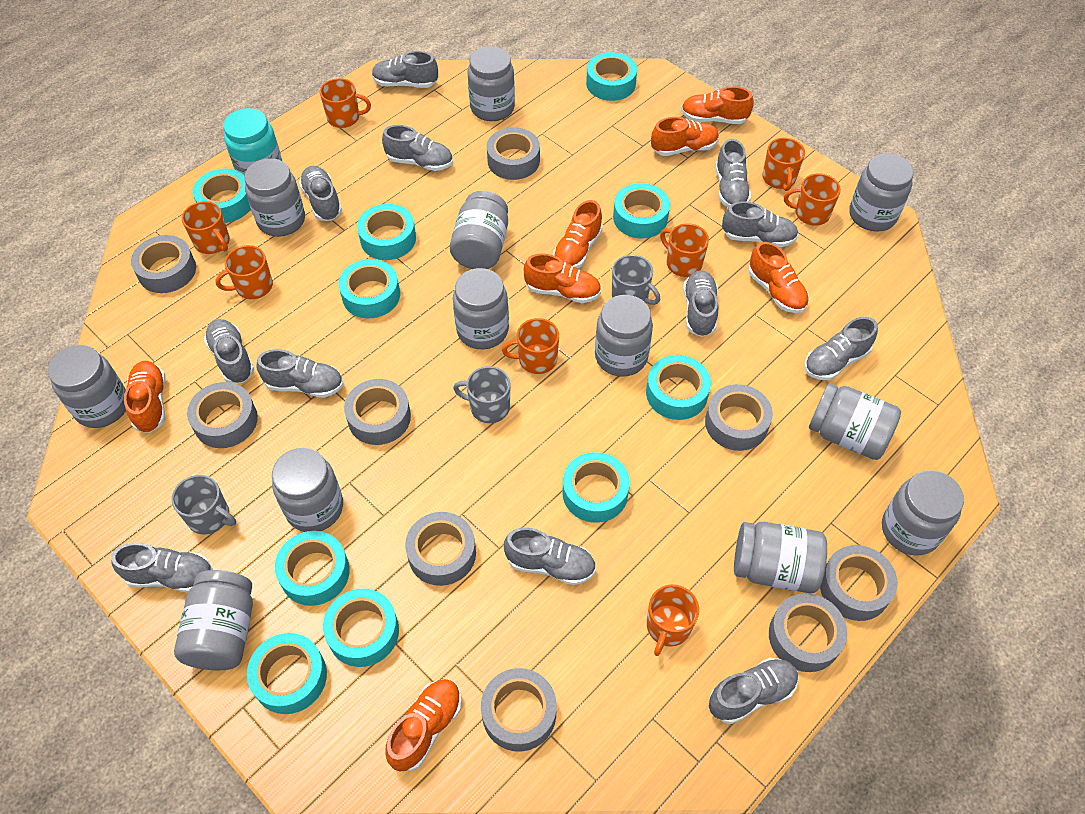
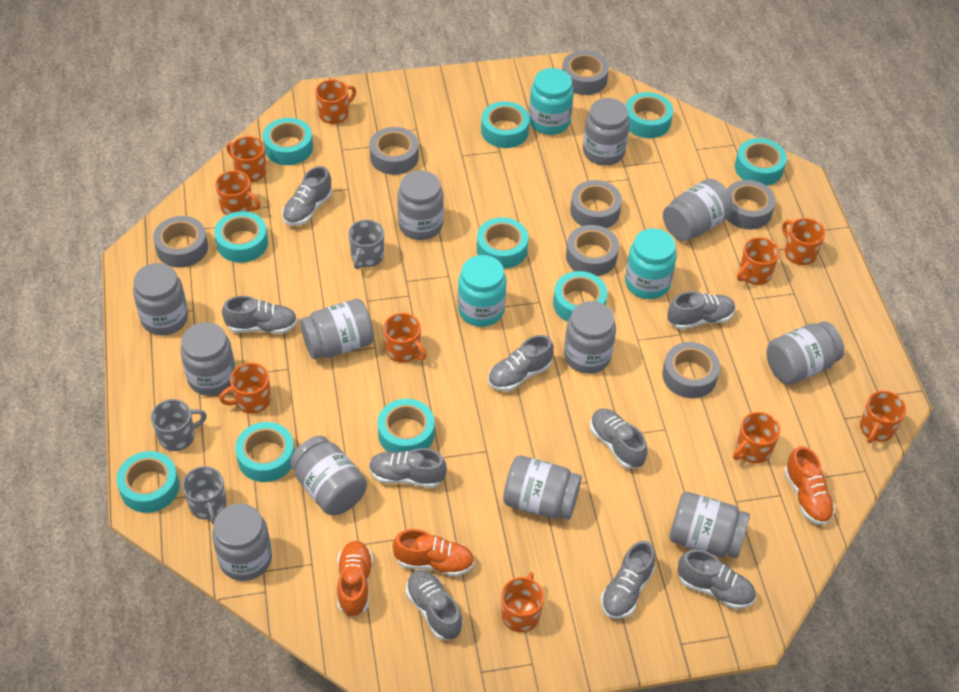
grey shoe: [111,543,213,593] [204,319,254,383] [257,349,343,398] [299,166,342,221] [372,51,438,88] [382,125,453,171] [504,527,596,585] [683,270,718,337] [709,658,799,724] [715,139,751,207] [722,201,798,247] [804,317,878,380] = 12 -> [222,296,297,334] [282,166,332,226] [369,448,447,488] [406,570,463,640] [488,335,554,391] [590,408,648,469] [601,540,655,619] [667,291,735,330] [678,549,756,609] = 9
grey tape: [131,235,196,293] [187,382,258,448] [344,379,411,445] [405,512,476,586] [481,668,557,752] [487,127,540,180] [705,384,773,451] [769,593,847,672] [820,545,898,621] = 9 -> [153,216,208,268] [369,127,419,175] [562,50,609,95] [566,225,619,276] [570,180,622,228] [662,342,720,398] [727,180,775,229] = 7
orange mug: [182,201,230,254] [215,245,273,299] [320,78,371,128] [502,318,559,374] [647,584,699,656] [660,223,709,277] [762,138,805,191] [784,173,841,226] = 8 -> [215,170,260,215] [219,363,271,414] [226,136,267,182] [315,79,356,124] [383,313,426,363] [501,572,544,632] [733,412,781,464] [737,237,780,285] [782,218,825,265] [860,391,906,443] = 10
orange shoe: [124,361,166,433] [385,679,462,772] [524,253,601,303] [553,200,603,268] [651,117,719,156] [681,86,754,124] [749,242,809,313] = 7 -> [337,541,373,617] [393,529,474,577] [784,446,835,525] = 3
turquoise jar: [223,108,282,175] = 1 -> [458,255,506,327] [529,68,574,135] [625,228,677,299] = 3

